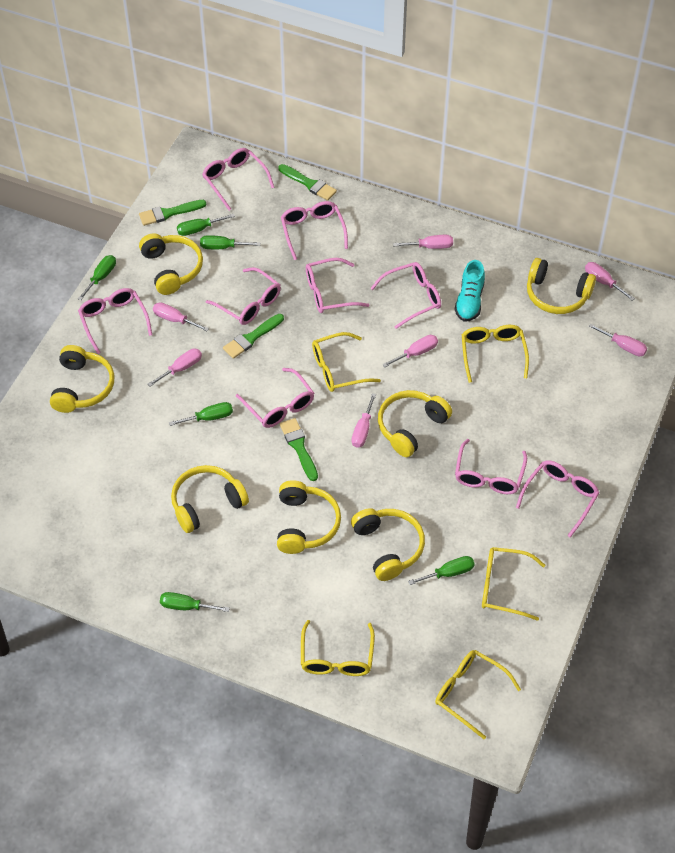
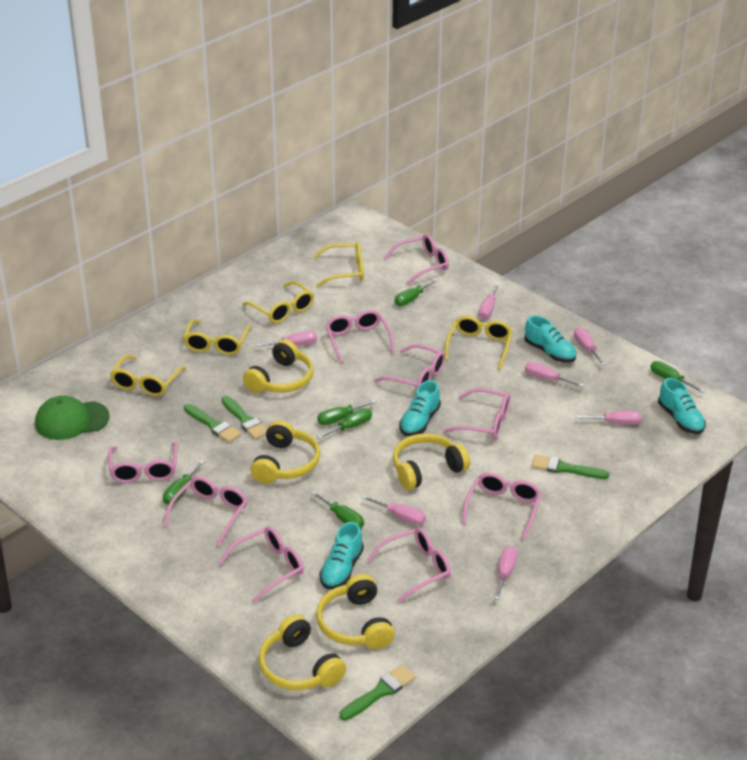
green cap: none = 0 -> [35,396,110,440] = 1
turquoise shoe: [455,260,485,322] = 1 -> [320,522,364,589] [399,380,441,436] [524,316,576,363] [658,378,706,434] = 4
yellow headphones: [50,345,114,413] [139,233,203,295] [171,465,249,533] [277,480,341,554] [351,508,425,581] [378,390,452,457] [527,258,596,314] = 7 -> [243,339,314,393] [251,420,320,484] [259,614,346,690] [316,574,395,649] [393,433,470,490] = 5

